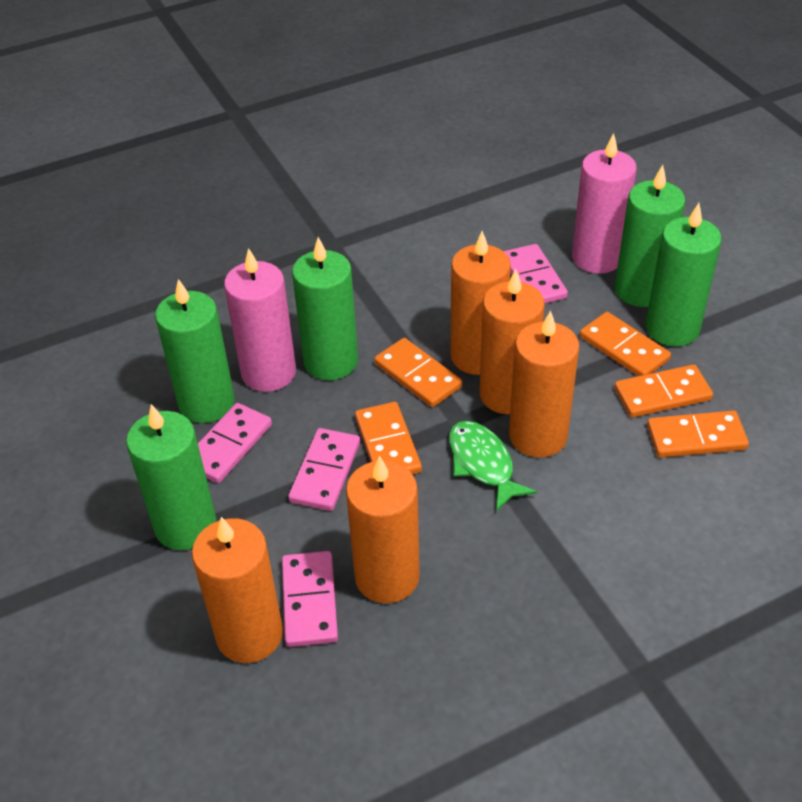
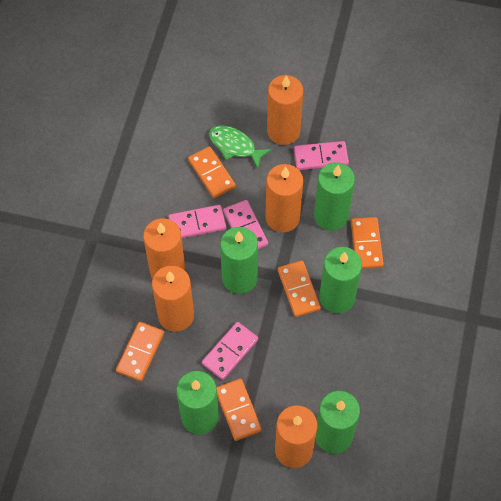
pink candle: [224,248,296,392] [572,133,637,274] = 2 -> none = 0

